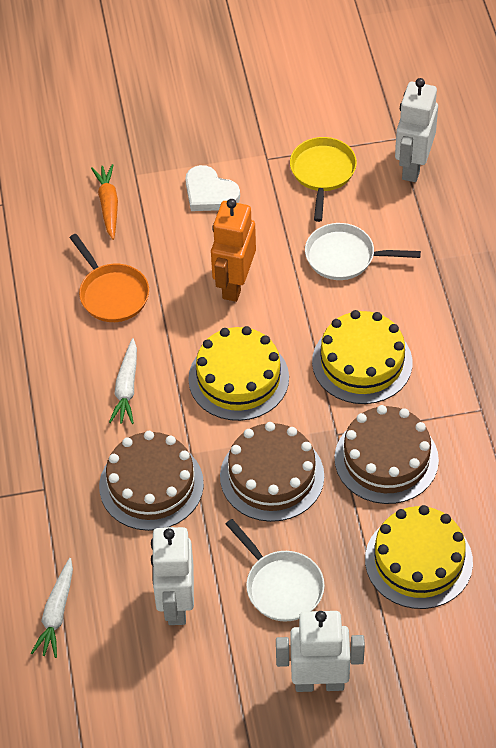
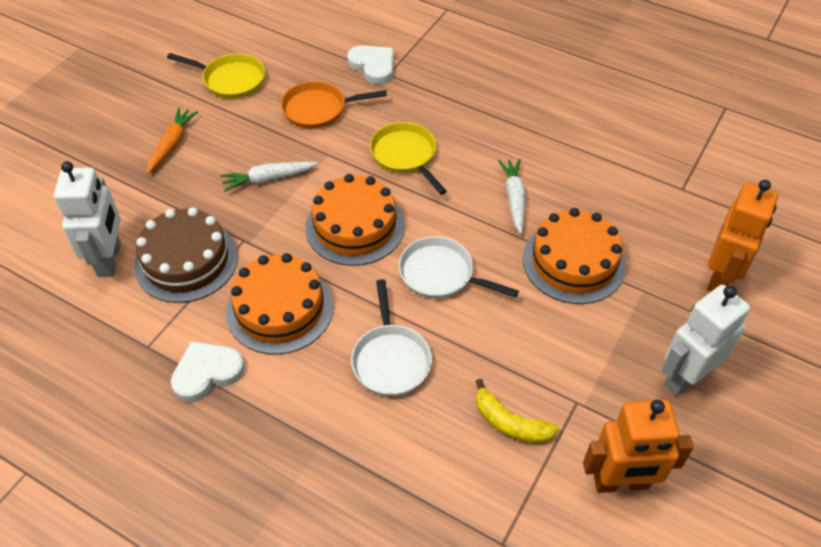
brown cake: [99,431,204,531] [220,422,324,522] [335,405,439,504] = 3 -> [134,207,238,303] = 1
orange cake: none = 0 -> [226,253,333,354] [305,174,405,266] [523,208,626,304] = 3
orange robot: [211,199,256,302] = 1 -> [583,400,694,493] [707,180,778,292] = 2
white heart: [185,165,240,211] = 1 -> [171,341,245,402] [347,45,394,85] = 2
white robot: [151,527,194,625] [276,611,365,692] [395,78,438,182] = 3 -> [54,161,121,277] [662,285,750,396] = 2
yellow banana: none = 0 -> [476,379,559,443] = 1
yellow cake: [188,326,289,421] [312,310,413,404] [365,505,473,609] = 3 -> none = 0
yellow pan: [290,137,357,222] = 1 -> [167,53,265,99] [370,122,447,195] = 2

